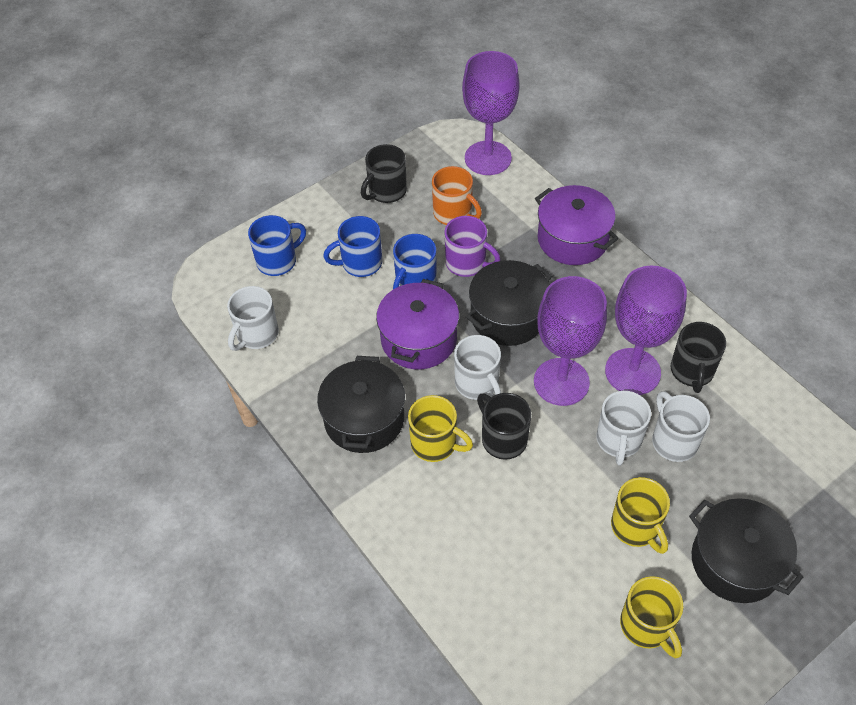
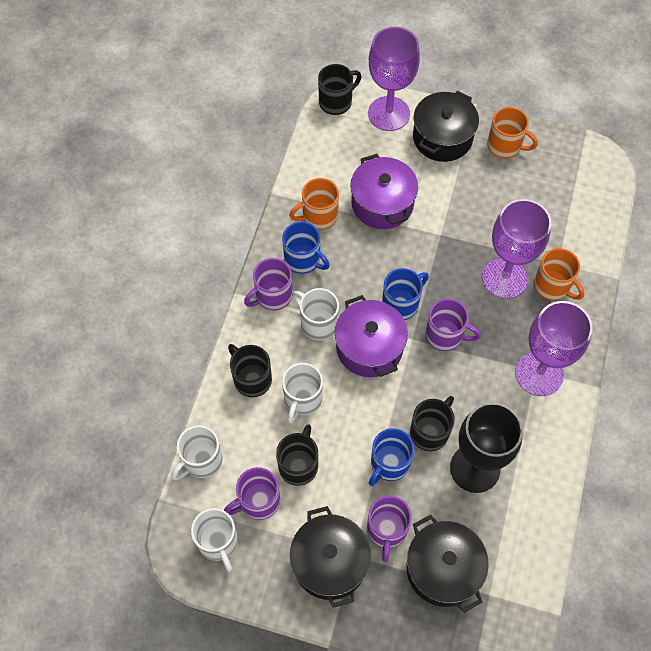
black goblet: none = 0 -> [450,402,523,493] = 1
black mug: [361,144,407,203] [477,393,531,460] [671,322,726,393] = 3 -> [228,344,272,397] [276,424,318,486] [318,64,361,115] [410,396,455,451] = 4
orange mug: [432,166,482,225] = 1 -> [289,178,339,230] [487,107,538,158] [534,248,584,300] = 3
purple mug: [445,216,501,277] = 1 -> [224,467,280,520] [244,258,293,310] [367,496,412,562] [426,299,481,351] = 4
yellow mug: [408,395,473,462] [611,477,670,554] [620,576,684,658] = 3 -> none = 0

